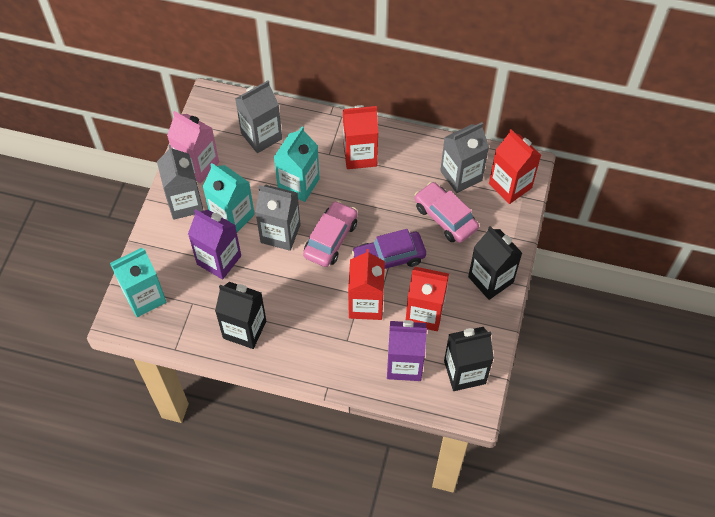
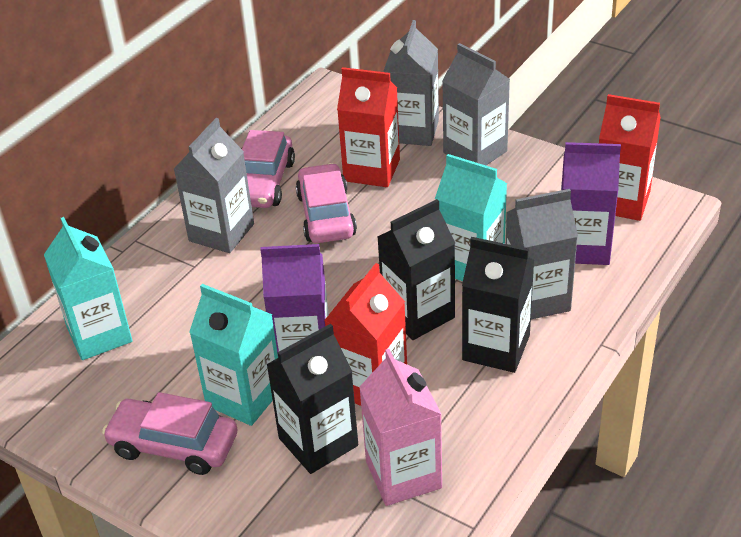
pink car: [303,201,358,267] [414,182,479,243] = 2 -> [102,392,237,475] [242,130,295,208] [296,163,357,243] = 3
purple car: [351,229,426,269] = 1 -> none = 0
red carton: [343,105,378,169] [348,249,385,320] [406,267,449,331] [489,129,541,204] = 4 -> [324,263,407,406] [337,67,400,187] [599,94,661,221] = 3

